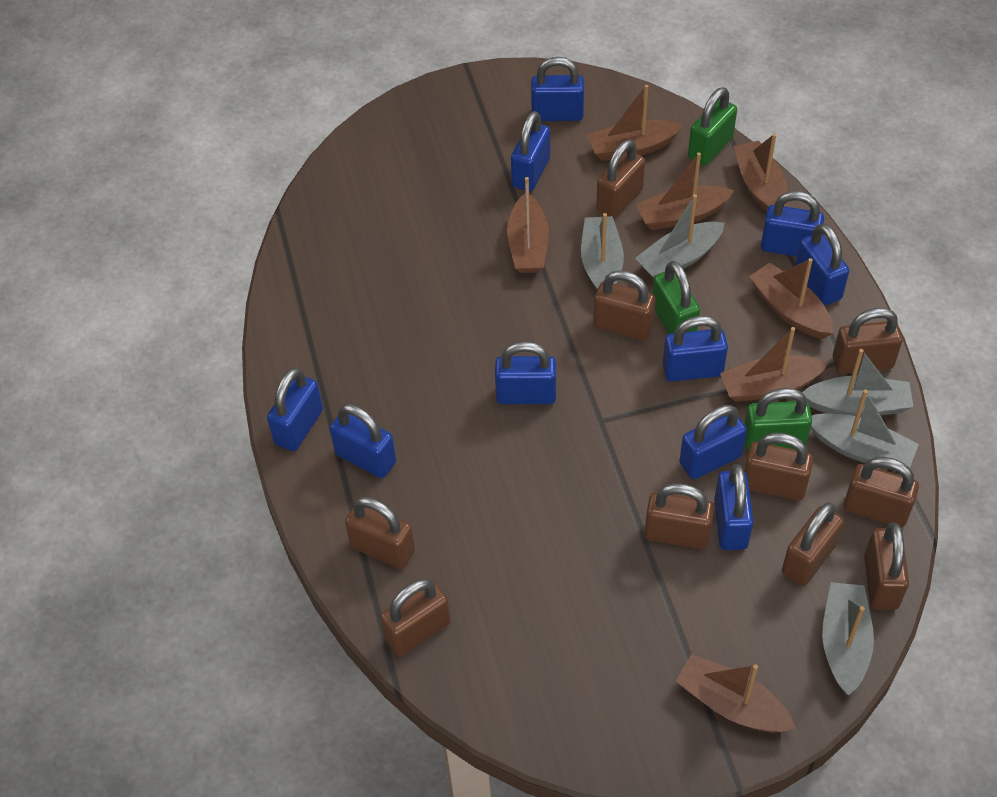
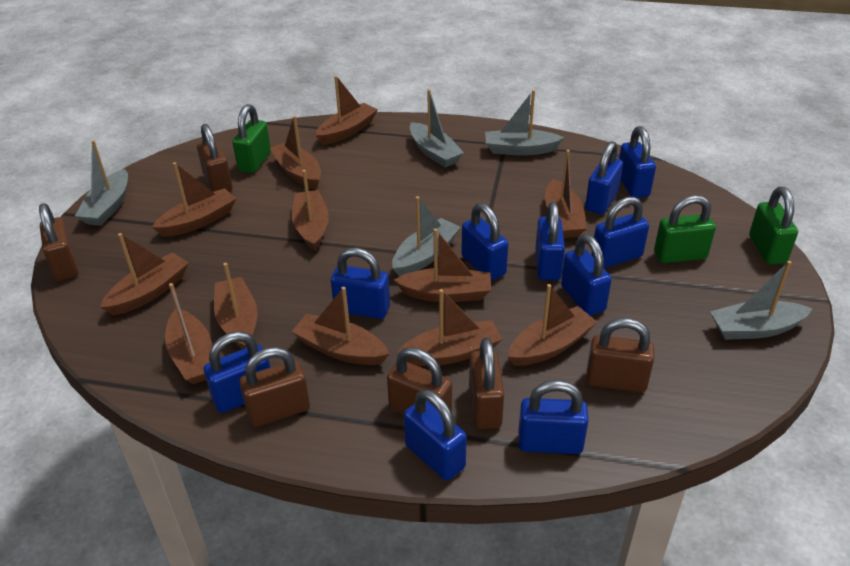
brown boat: [507,177,549,273] [587,85,683,161] [636,153,734,230] [676,654,796,732] [720,327,828,402] [734,134,787,212] [749,258,834,339] = 7 -> [100,233,189,316] [152,162,236,237] [165,283,212,384] [214,263,258,349] [269,116,321,189] [291,287,390,365] [292,170,329,251] [315,76,378,145] [394,228,491,302] [397,289,502,366] [507,284,597,366] [545,150,587,238] = 12
brown padlock: [345,497,415,569] [380,579,450,656] [593,270,656,340] [596,140,645,219] [644,483,714,549] [744,433,813,501] [782,503,844,586] [833,308,903,374] [844,457,919,528] [864,523,909,610] = 10 -> [39,203,78,281] [197,124,233,192] [239,347,310,427] [387,347,452,415] [469,338,504,429] [586,318,654,392] = 6

